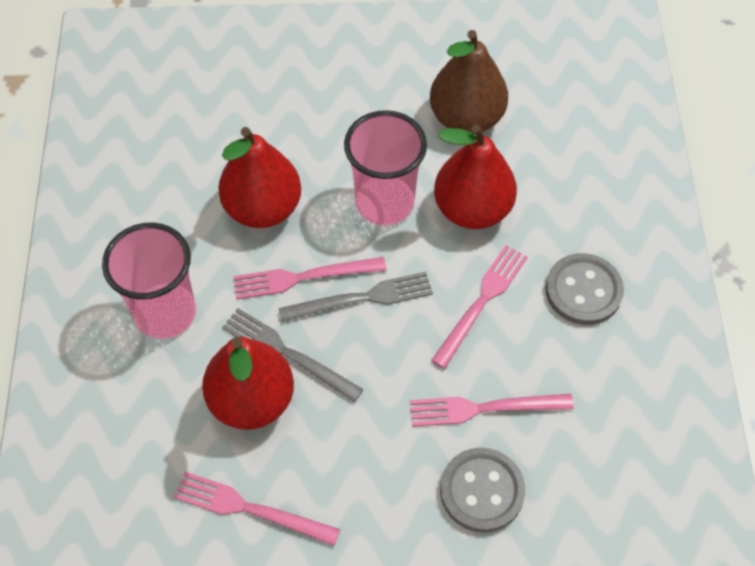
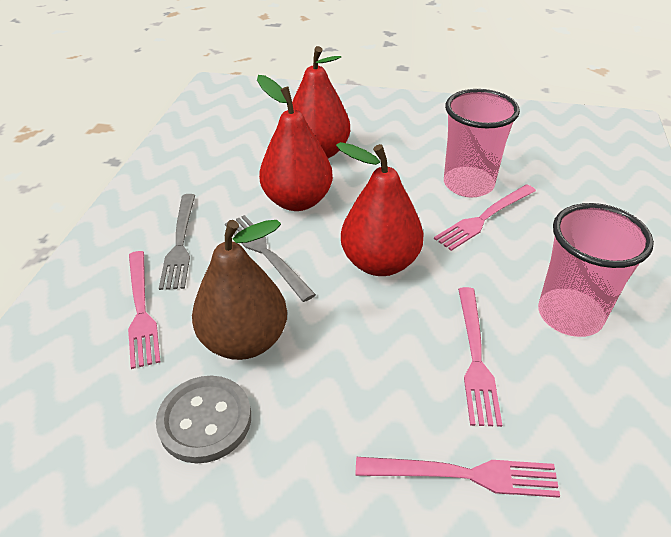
grey button: [440,448,525,533] [545,253,624,325] = 2 -> [156,376,251,463] = 1

